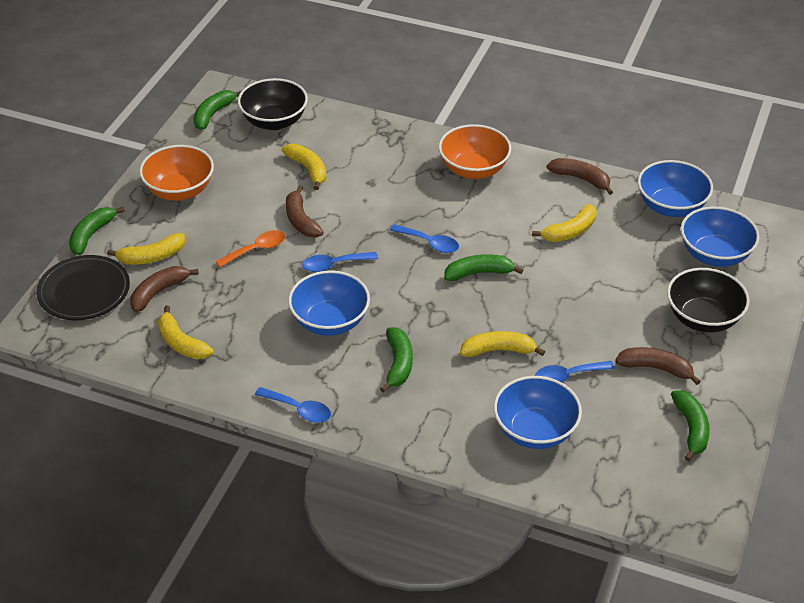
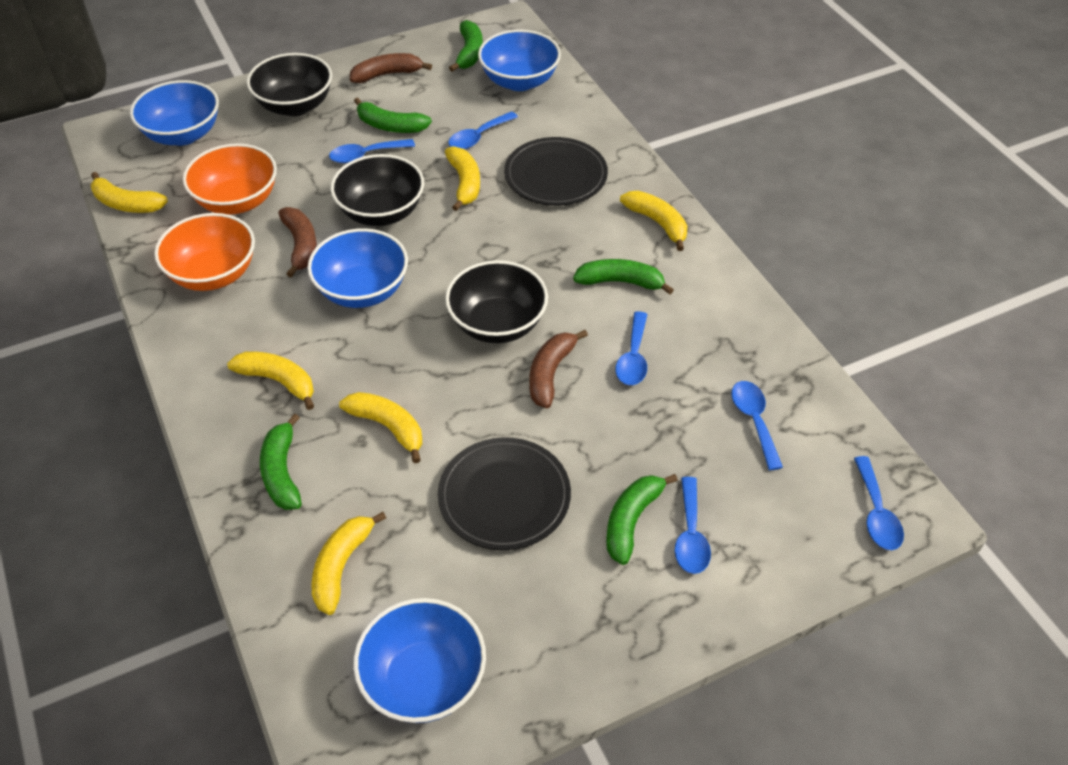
black bowl: [238,78,308,130] [667,268,750,332] = 2 -> [247,53,332,116] [331,154,424,226] [445,260,548,343] = 3
black plate: [36,255,130,320] = 1 -> [438,437,571,550] [504,137,608,206] = 2
blue spoon: [255,387,331,423] [302,252,378,272] [390,224,459,253] [535,361,615,382] = 4 -> [329,139,415,163] [448,111,518,149] [616,311,648,385] [675,477,711,574] [732,381,783,470] [854,456,904,550] = 6
brown banana: [130,266,199,312] [286,185,324,238] [547,158,613,195] [615,347,701,385] = 4 -> [278,207,317,278] [350,53,432,83] [530,330,588,408] = 3
orange spoon: [215,230,285,267] = 1 -> none = 0
yellow banana: [107,233,185,265] [158,305,214,359] [282,144,326,190] [460,331,545,357] [532,204,597,242] = 5 -> [91,172,168,213] [227,351,314,410] [311,512,386,615] [339,392,422,463] [445,146,480,211] [620,191,687,251] = 6

